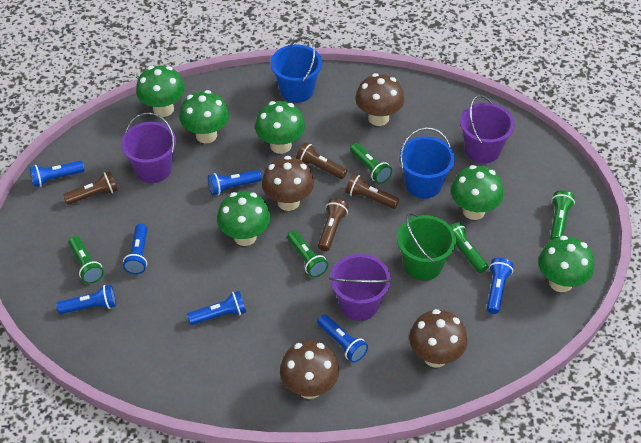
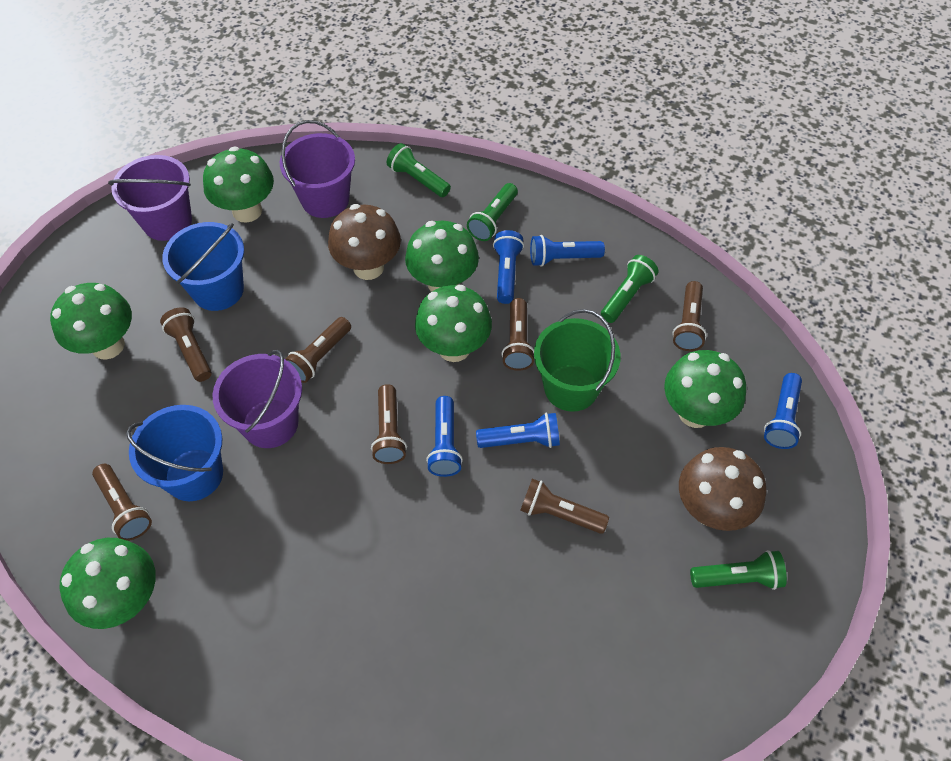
blue flashlight: [29,161,85,187] [56,284,116,314] [123,224,148,274] [187,291,246,325] [208,170,262,196] [317,315,368,363] [487,258,513,314] = 7 -> [426,396,463,477] [476,413,560,448] [493,230,524,304] [530,235,605,267] [764,373,802,449] = 5
brown flashlight: [63,171,118,205] [296,142,347,179] [318,198,349,251] [345,174,399,209] = 4 -> [92,464,152,541] [160,307,212,382] [285,317,351,383] [371,384,407,464] [501,298,534,371] [520,479,609,534] [672,281,707,351] = 7
brown mushroom: [262,156,314,211] [280,341,339,399] [355,73,404,126] [409,309,468,368] = 4 -> [328,204,401,280] [679,447,766,531] = 2
green flashlight: [68,236,104,284] [287,230,328,277] [350,143,392,184] [451,222,488,273] [550,190,575,240] = 5 -> [386,143,451,197] [467,183,518,241] [601,255,658,323] [690,550,787,590] = 4

